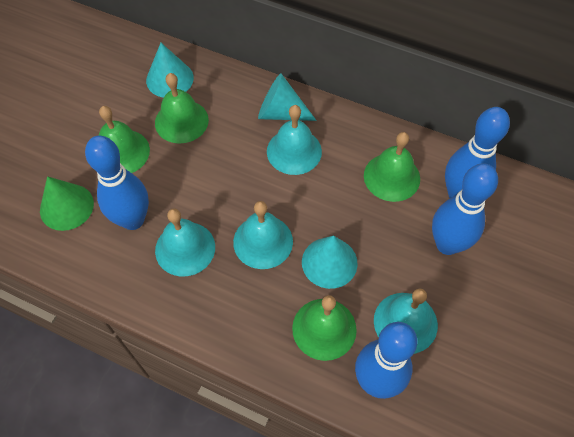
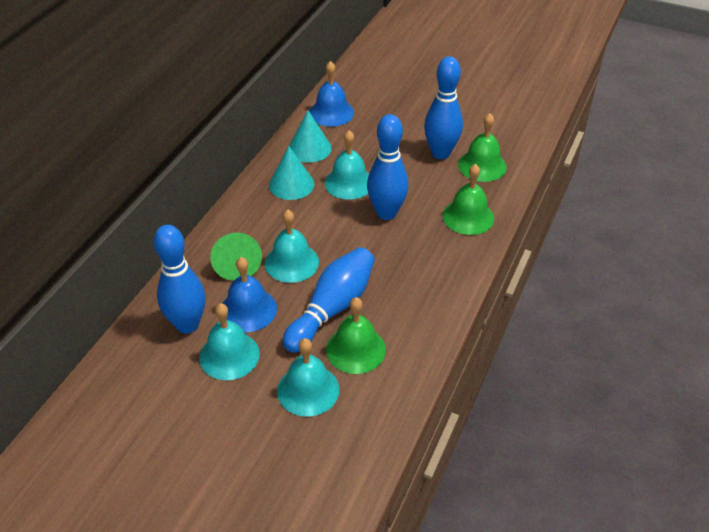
blue bell: none = 0 -> [223,257,277,332] [309,61,354,127] = 2
green bell: [99,106,150,173] [155,73,209,144] [292,295,357,361] [364,132,420,202] = 4 -> [326,297,386,374] [443,164,494,235] [458,113,507,182] = 3
turquoise cone: [146,43,194,98] [258,74,317,121] [302,236,358,289] = 3 -> [269,146,314,200] [289,111,332,162] = 2

